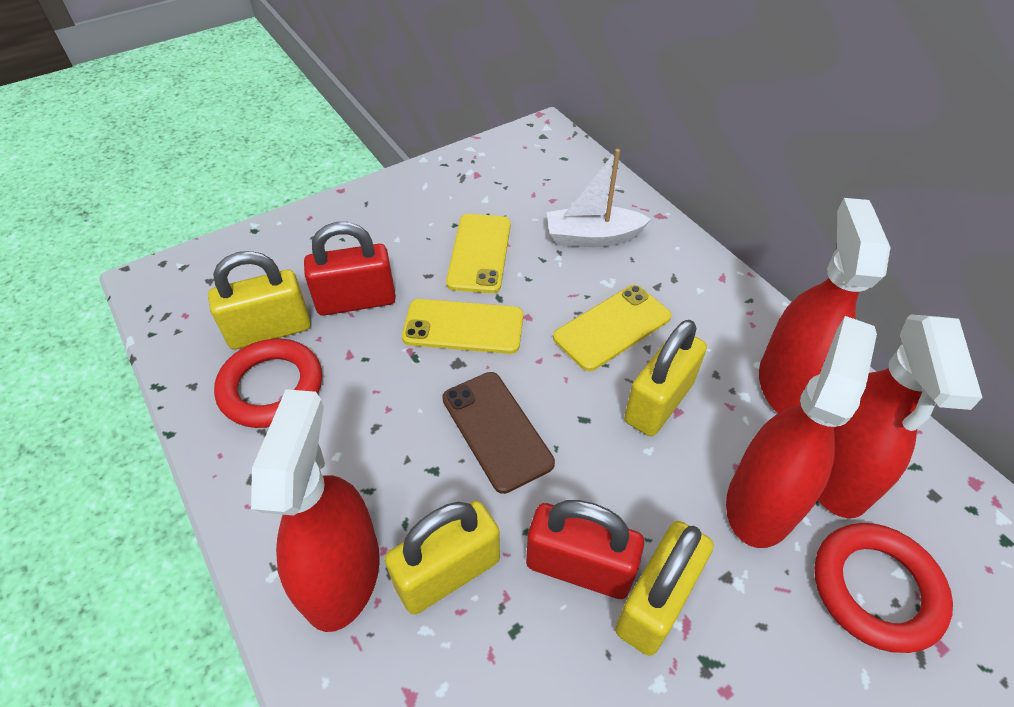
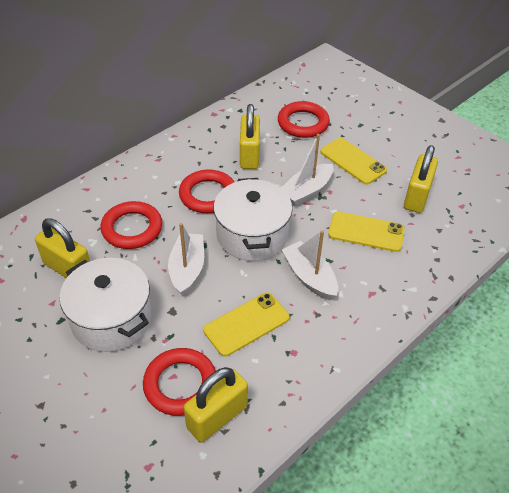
brown phone: [442,372,555,494] = 1 -> none = 0
red padlock: [304,222,396,316] [526,500,644,599] = 2 -> none = 0
red ring: [214,339,322,428] [814,523,953,653] = 2 -> [100,201,162,249] [143,348,216,416] [179,169,234,213] [278,101,330,138] = 4
red spray bottle: [251,389,380,632] [726,316,877,548] [759,198,890,413] [818,314,983,518] = 4 -> none = 0
white boat: [547,149,651,247] = 1 -> [168,223,204,296] [282,134,333,206] [282,230,338,301] = 3
white pot: none = 0 -> [59,258,152,352] [213,178,292,261] = 2

